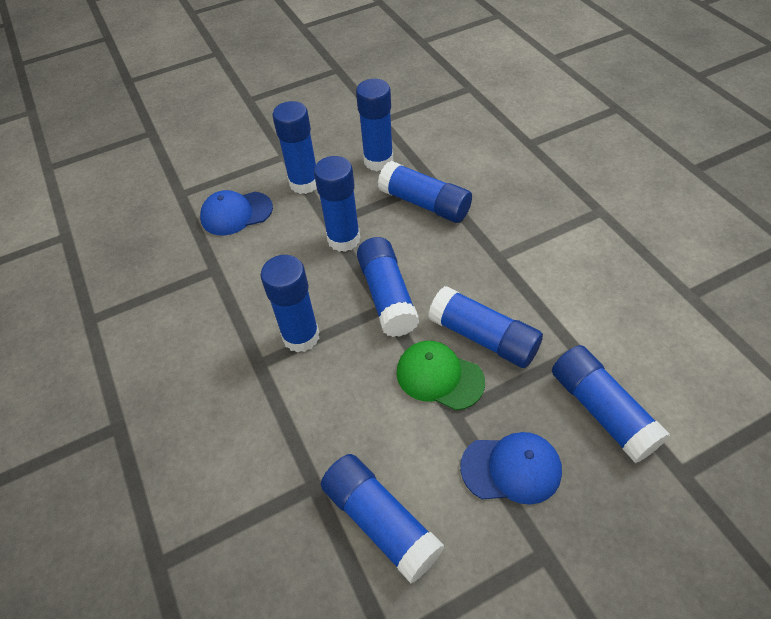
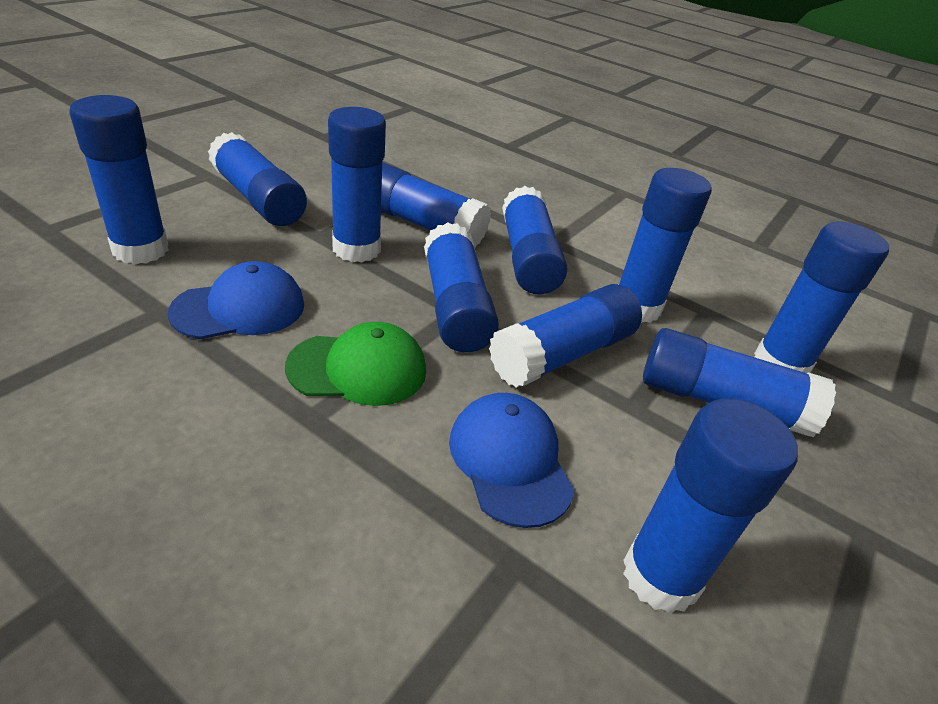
blue glue stick: [260,255,319,353] [272,101,317,194] [314,156,360,252] [321,454,444,583] [356,79,394,171] [357,237,419,337] [378,161,472,223] [428,286,543,368] [552,345,670,463] = 9 -> [70,95,169,264] [208,132,307,226] [328,107,386,262] [381,163,491,248] [424,222,499,352] [489,284,642,388] [502,186,568,294] [619,168,712,323] [623,398,798,613] [643,328,836,437] [754,222,889,373] = 11

